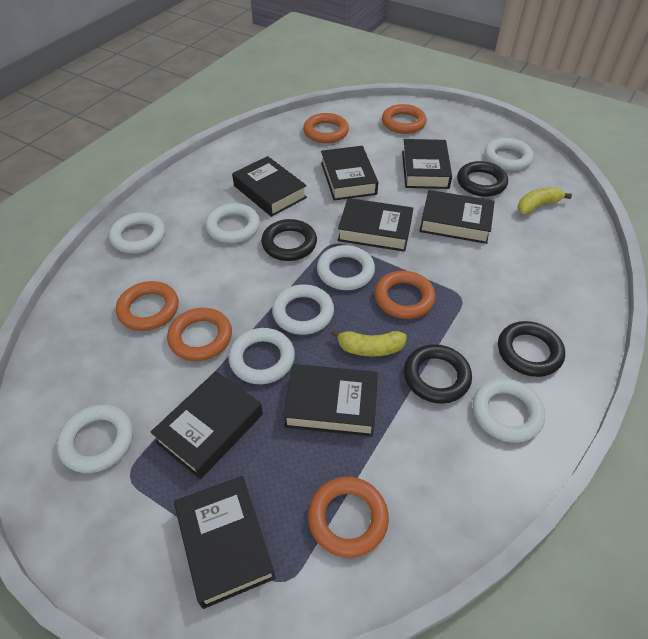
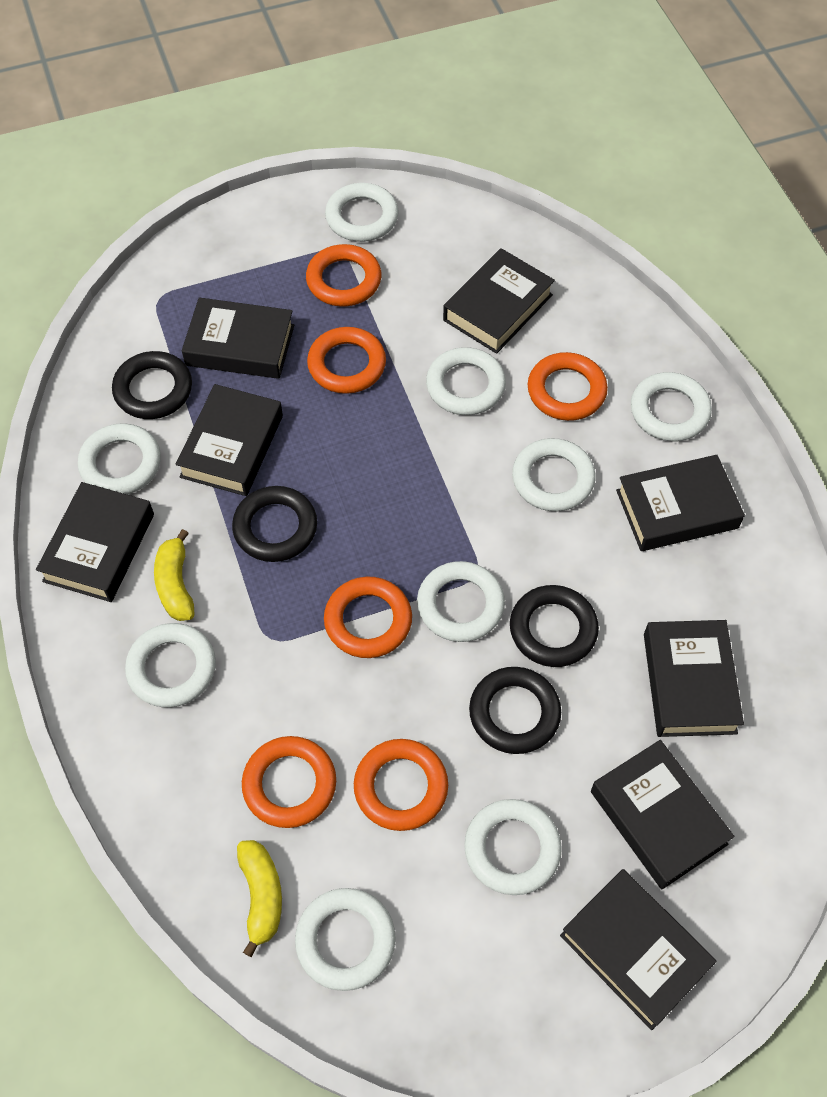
white ring: [57,405,133,473] [109,212,165,253] [205,203,260,243] [228,328,295,384] [272,284,334,335] [317,245,375,290] [473,378,545,443] [485,138,534,171] = 8 -> [78,423,161,494] [125,623,216,707] [295,888,396,991] [325,183,399,242] [417,561,505,642] [426,347,506,415] [464,799,562,895] [512,438,595,512] [631,372,712,441] = 9

